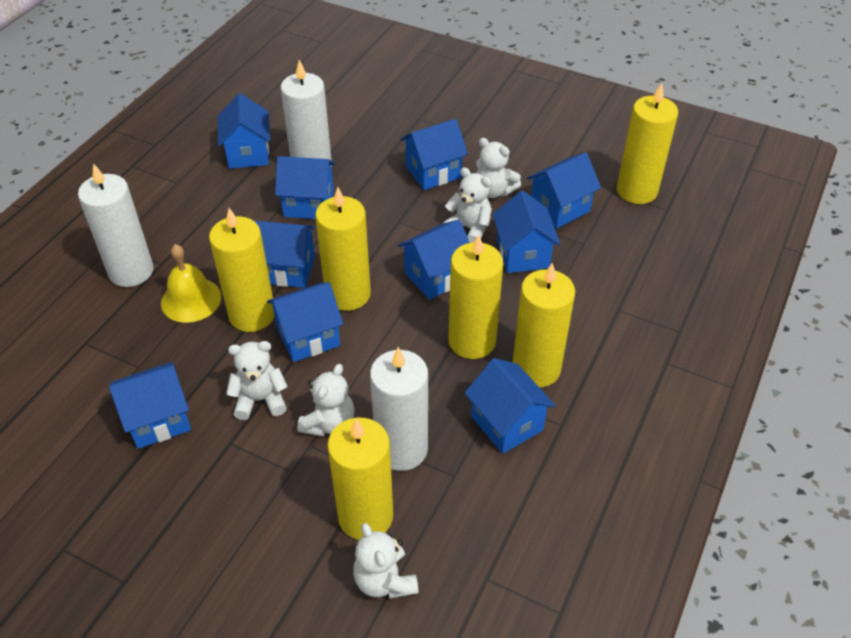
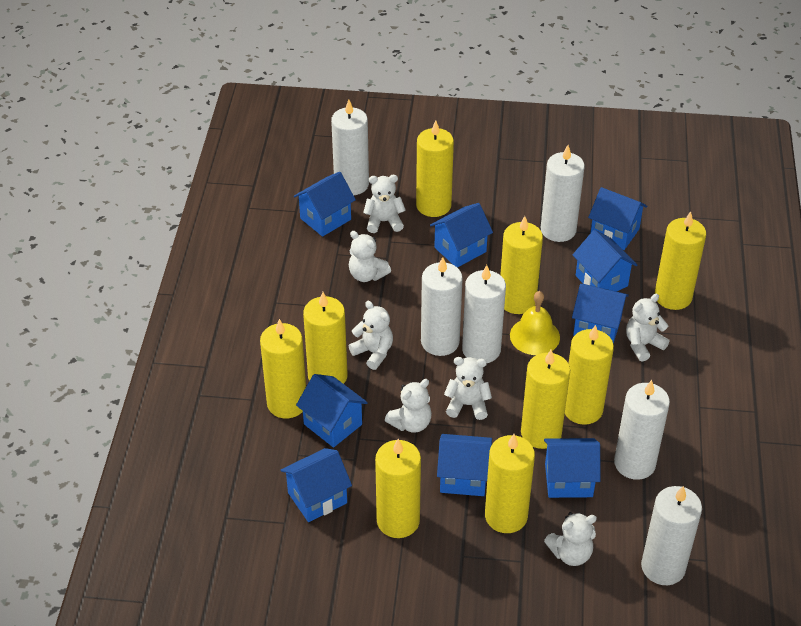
blue house: [109,362,191,449] [218,93,270,169] [254,221,316,288] [267,282,343,362] [275,156,335,219] [398,219,470,300] [401,119,468,190] [465,358,556,454] [492,191,560,273] [527,152,601,229] = 10 -> [281,448,352,522] [294,172,356,237] [296,374,368,447] [430,203,493,268] [437,434,492,496] [544,438,600,498] [572,284,629,344] [573,230,637,292] [588,187,647,250] = 9
white candle: [78,163,154,287] [281,60,332,168] [370,347,428,471] = 3 -> [331,100,369,195] [421,257,463,356] [462,265,506,363] [541,145,585,242] [614,380,670,480] [641,486,702,585] = 6
white teddy bear: [226,341,288,420] [297,364,355,436] [353,523,419,599] [442,167,492,243] [476,138,521,198] = 5 -> [349,231,391,282] [349,301,393,370] [363,175,406,233] [385,379,432,433] [444,357,492,420] [544,512,597,566] [626,294,670,362] = 7
yellow candle: [209,208,275,332] [315,187,371,311] [327,417,393,540] [448,235,503,359] [512,263,575,387] [617,83,678,204] = 6 -> [260,319,306,418] [303,292,347,384] [375,439,421,538] [416,120,454,217] [485,434,535,533] [500,216,543,314] [521,349,570,449] [565,325,614,425] [655,211,706,310] = 9

